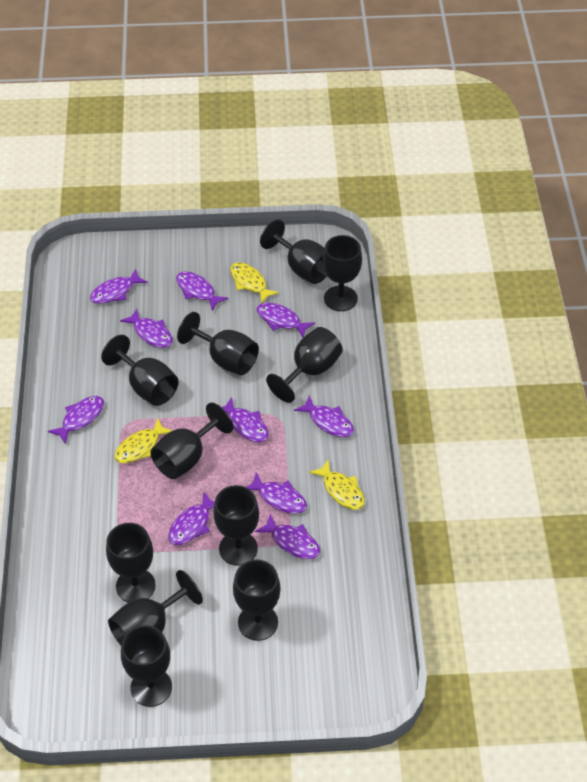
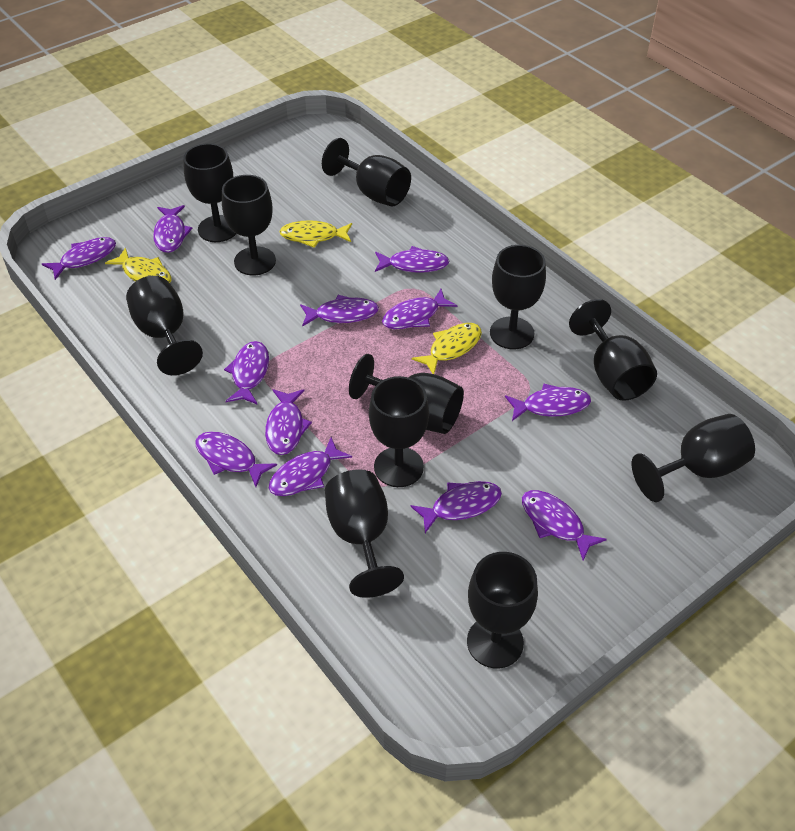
purple fish: [48,396,104,444] [90,269,148,304] [120,309,173,348] [168,491,215,545] [176,272,228,311] [222,397,269,442] [246,472,307,514] [255,513,320,559] [257,303,315,338] [294,395,354,437] = 10 -> [42,237,116,280] [153,205,193,253] [195,432,277,487] [224,341,269,405] [265,389,312,455] [269,437,352,496] [300,295,379,327] [375,246,449,273] [382,289,457,329] [411,481,502,533] [505,384,591,421] [522,490,607,561] = 12

